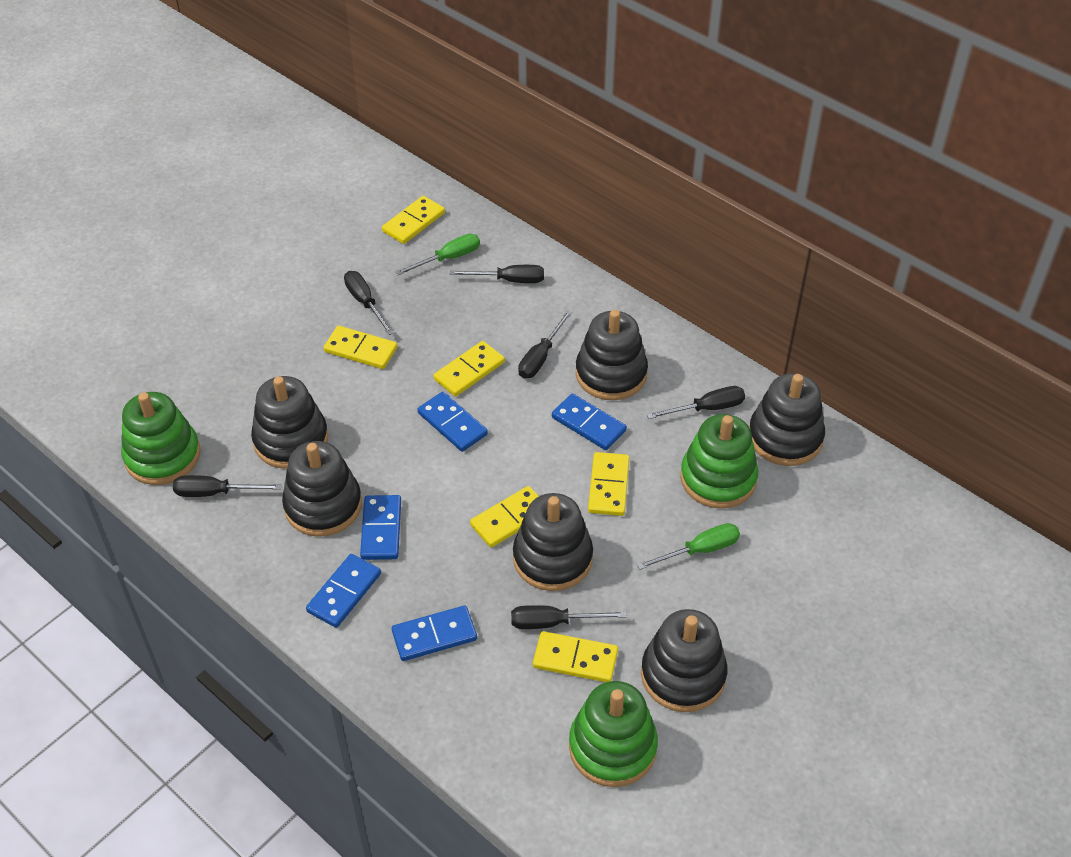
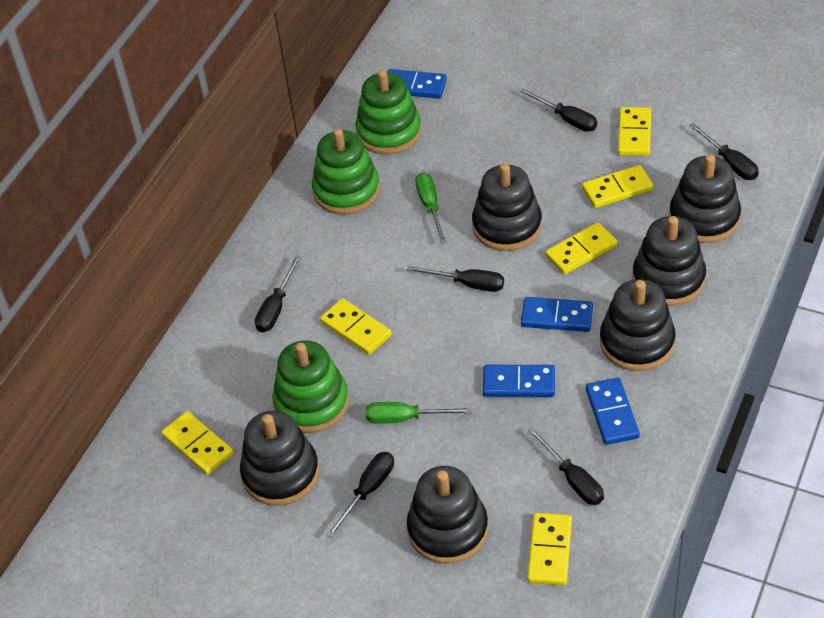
blue domino: [306,554,381,628] [360,495,401,560] [392,606,477,661] [417,392,488,452] [552,393,627,450] = 5 -> [388,69,447,99] [483,365,555,397] [521,297,593,332] [586,378,640,445] = 4

